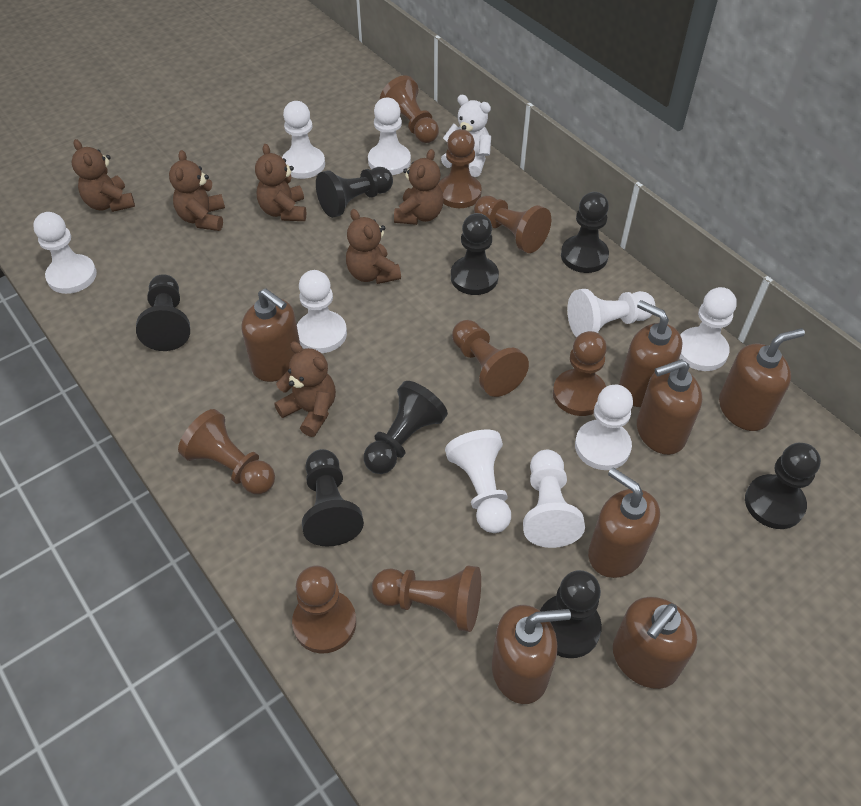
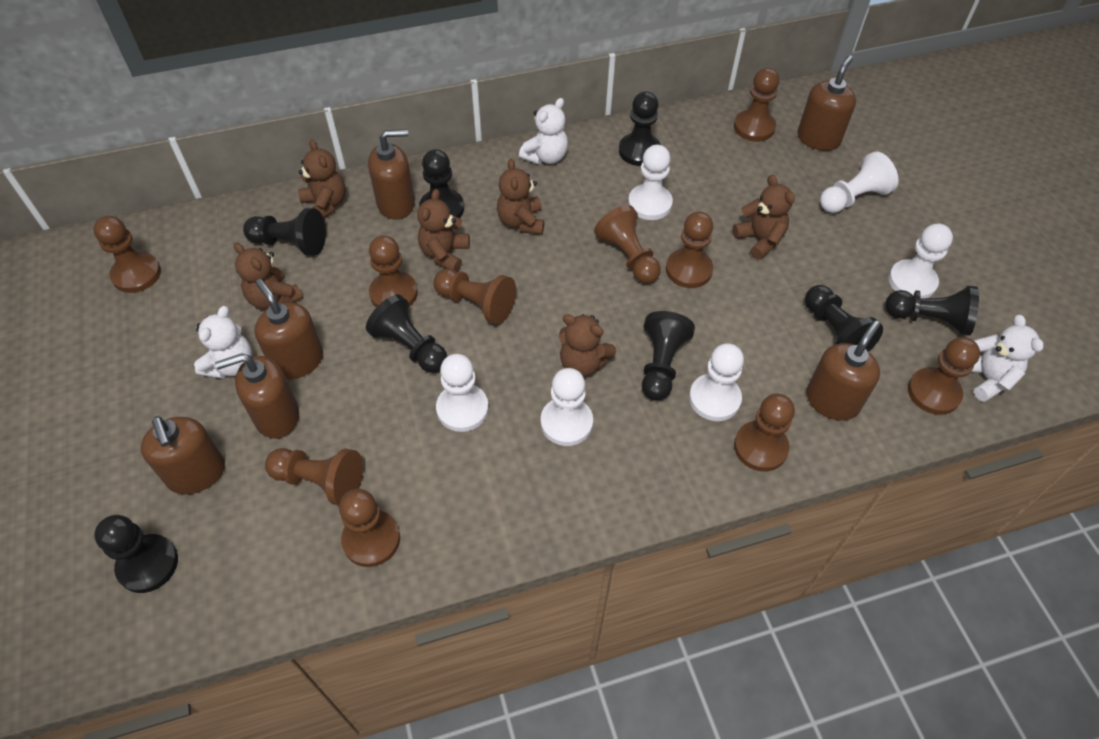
brown pawn: [178,409,275,494] [292,565,356,654] [372,565,481,632] [380,75,439,143] [438,129,482,208] [452,320,529,397] [474,196,551,253] [553,331,607,416] = 8 -> [93,216,161,293] [265,448,363,505] [339,489,400,567] [369,235,418,308] [433,269,516,325] [594,205,661,284] [666,211,713,288] [734,68,779,142] [734,394,795,471] [908,337,980,415] = 10
brown soap dispenser: [241,288,300,382] [492,605,571,704] [588,468,660,578] [613,597,697,689] [619,300,683,407] [637,359,702,455] [719,328,805,431] = 7 -> [140,416,225,494] [215,353,299,439] [254,279,323,379] [368,129,415,220] [798,55,856,151] [806,321,880,421] = 6
white pawn: [33,212,97,294] [282,101,325,179] [297,270,347,353] [368,98,411,175] [445,430,511,533] [523,450,585,548] [567,289,655,338] [575,385,633,470] [679,287,737,371] = 9 -> [436,354,489,432] [541,368,593,446] [628,145,673,220] [689,343,744,421] [820,151,899,213] [889,223,953,299] = 6
white teddy bear: [441,95,491,177] = 1 -> [194,306,252,379] [519,98,568,164] [971,315,1043,402] = 3

